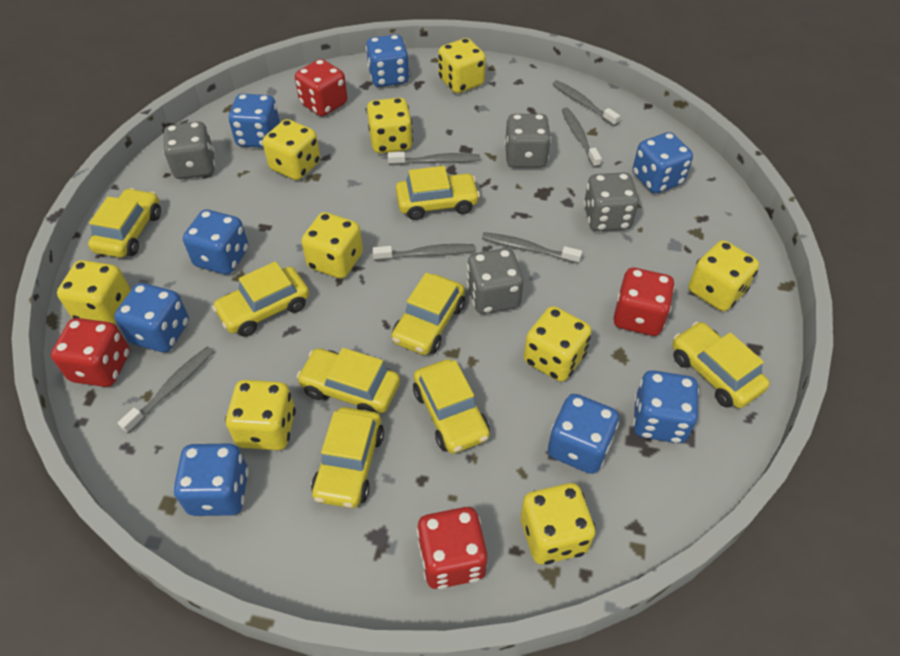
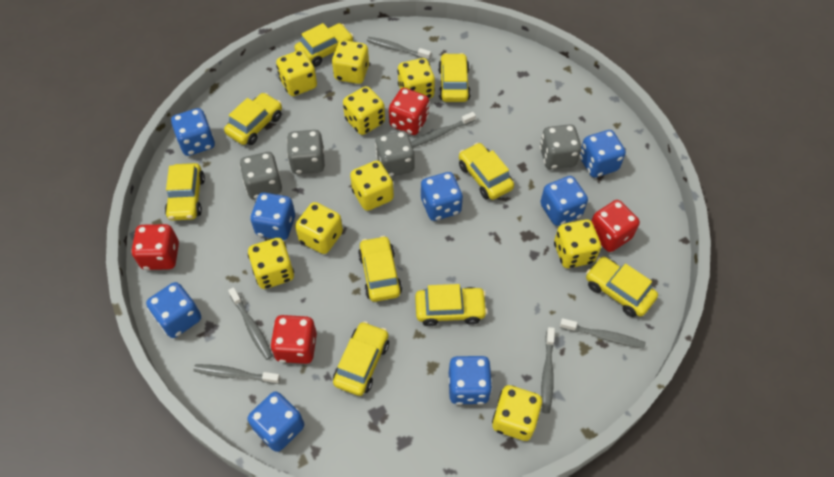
yellow car: [88,188,161,258] [212,261,309,337] [296,348,400,413] [311,407,384,508] [392,273,465,355] [396,166,480,220] [413,359,490,454] [673,322,770,408] = 8 -> [165,163,205,221] [224,93,282,145] [294,23,353,67] [333,321,389,396] [358,236,402,302] [415,284,488,326] [438,53,471,102] [459,143,514,200] [586,257,658,317] = 9

